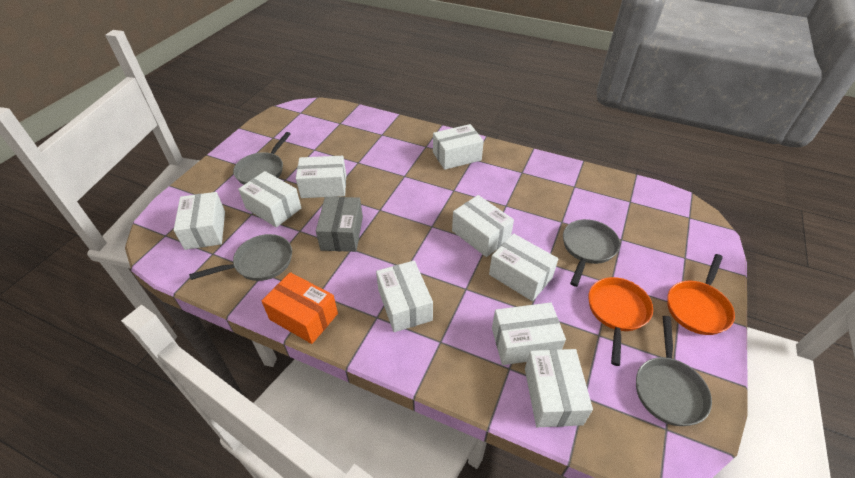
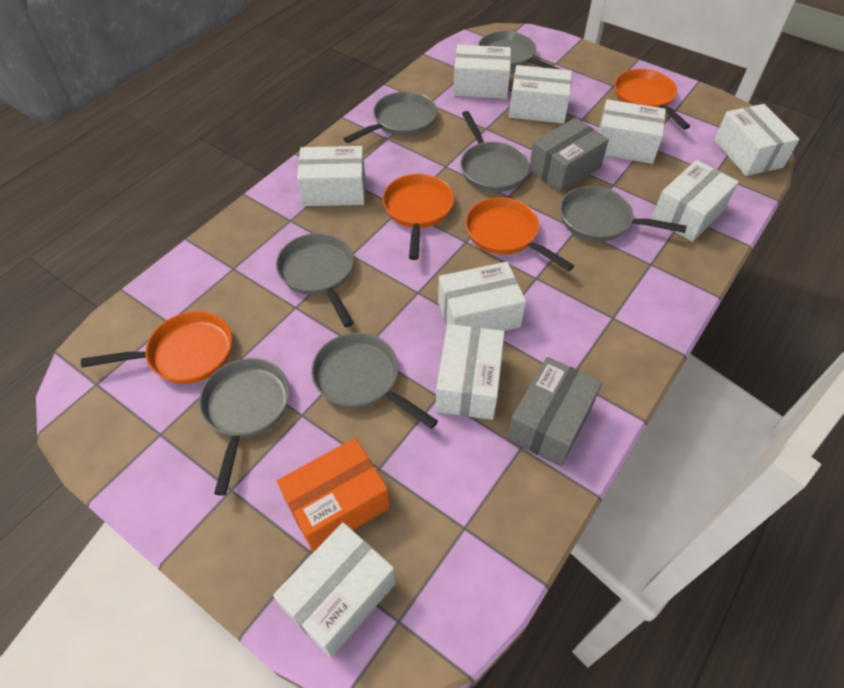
grey box: [316,197,363,252] = 1 -> [507,357,602,467] [529,118,609,193] = 2
grey pan: [189,234,292,281] [233,132,291,185] [563,219,620,287] [636,316,712,426] = 4 -> [199,358,290,496] [276,233,354,327] [311,333,438,429] [343,91,437,143] [461,111,529,192] [478,31,562,70] [560,186,687,242] = 7
orange pan: [588,277,653,366] [667,254,735,335] = 2 -> [81,311,232,384] [383,174,454,260] [465,197,574,271] [614,69,690,129] = 4

